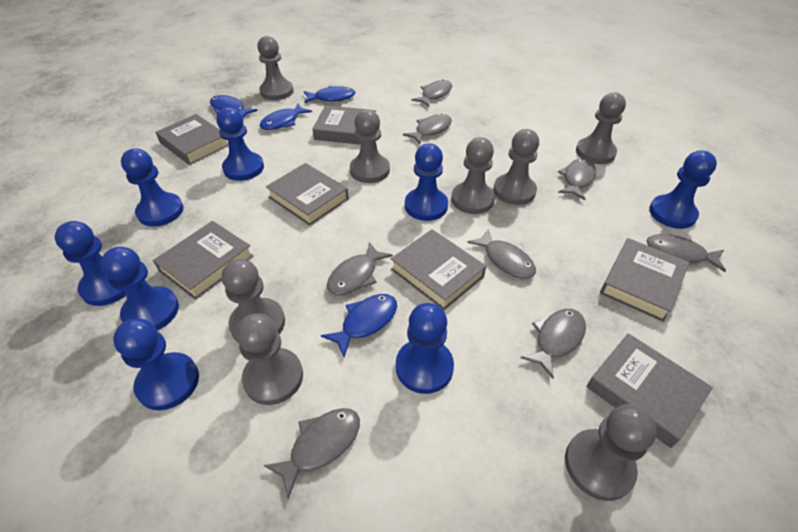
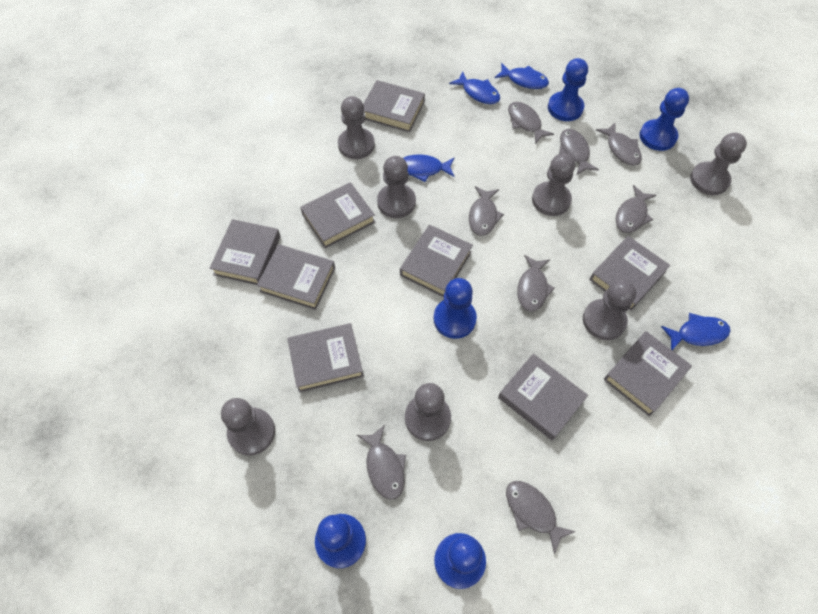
blue pawn: [54,221,126,306] [101,247,179,330] [113,319,199,410] [121,149,183,227] [217,107,264,181] [396,303,454,394] [405,143,448,221] [649,150,717,229] = 8 -> [315,514,366,568] [434,278,477,339] [434,533,486,589] [548,58,588,121] [640,88,689,151] = 5
grey book: [153,221,253,300] [156,114,229,165] [266,163,349,226] [313,105,376,145] [391,229,486,310] [586,333,713,448] [600,238,689,322] = 7 -> [210,219,281,285] [257,244,335,310] [287,323,364,392] [300,182,375,248] [363,80,425,132] [400,225,473,297] [498,354,588,441] [589,236,670,311] [604,331,692,416] = 9
grey pawn: [222,259,285,341] [236,314,303,405] [257,36,294,100] [350,109,390,183] [451,137,495,214] [494,129,539,205] [565,404,657,501] [576,92,626,164] = 8 -> [221,398,275,455] [338,96,375,159] [377,156,416,218] [405,383,451,441] [532,154,575,216] [583,280,636,340] [690,133,747,195] = 7

